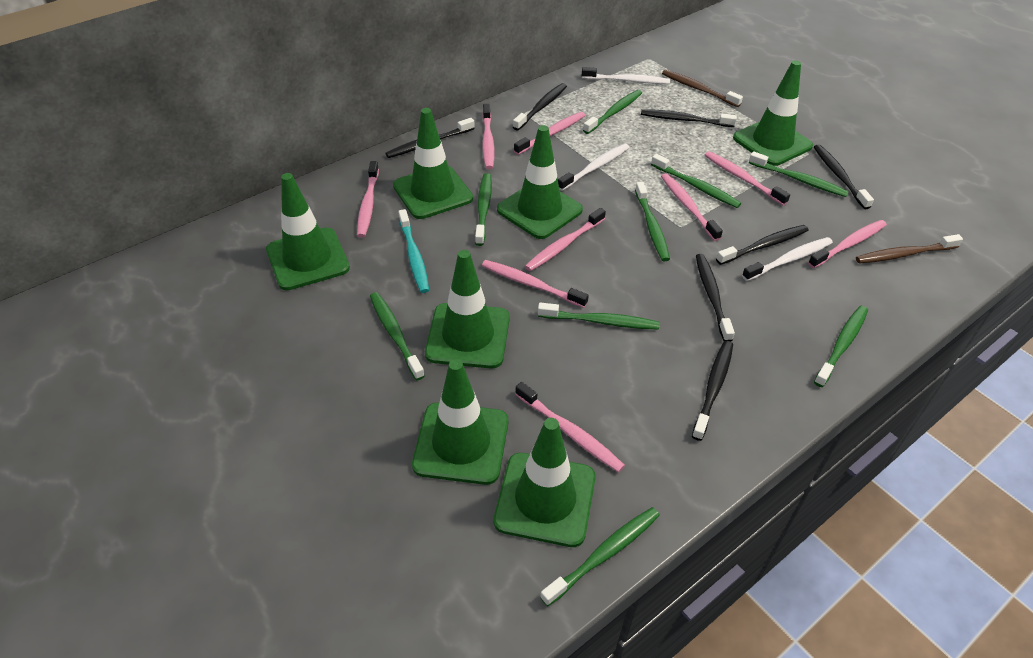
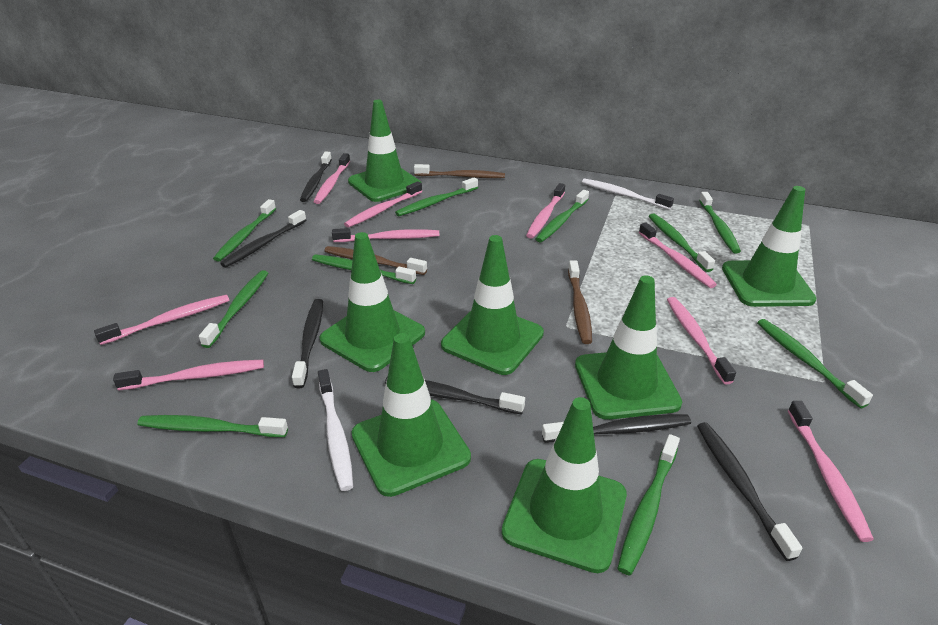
black toothbrush: [385,118,475,158] [513,83,567,131] [641,109,737,127] [692,341,733,441] [696,254,735,342] [716,225,809,265] [814,144,874,209] = 7 -> [220,210,306,268] [292,299,323,388] [300,152,332,202] [385,376,525,414] [542,414,691,443] [697,422,803,561] = 6
brown toothbrush: [662,70,743,107] [856,234,963,264] = 2 -> [324,246,427,275] [414,164,505,178] [568,260,592,344] = 3
green toothbrush: [370,292,425,380] [475,173,492,246] [538,303,660,330] [540,507,660,606] [583,90,642,134] [635,182,670,261] [651,154,741,208] [749,151,849,197] [814,306,868,387] = 9 -> [137,415,288,437] [199,270,268,348] [213,199,276,262] [312,254,416,284] [395,177,478,216] [536,190,589,242] [617,434,680,576] [649,213,715,272] [699,192,741,253] [757,319,873,408] = 10
turquoise toothbrush: [398,209,429,293] = 1 -> none = 0
white toothbrush: [558,143,630,191] [582,67,670,84] [742,237,833,281] = 3 -> [318,369,353,491] [582,179,674,210] = 2

